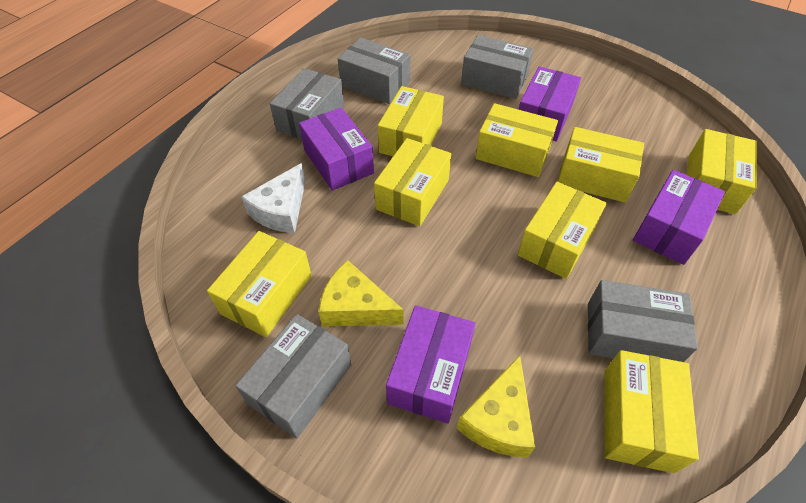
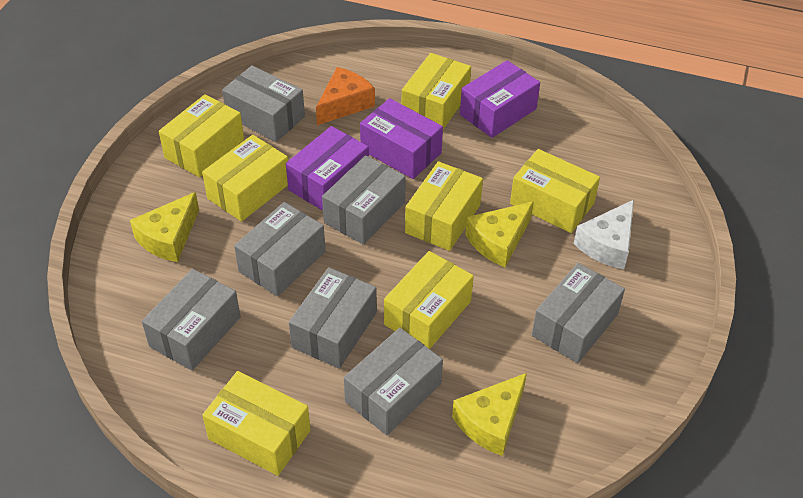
grey box: [235,314,351,439] [270,68,344,140] [338,38,410,104] [461,35,533,99] [588,280,698,362] = 5 -> [142,269,241,371] [222,65,305,142] [234,202,325,296] [289,267,377,368] [322,155,406,245] [344,328,443,435] [532,263,625,363] = 7
orange cheese: none = 0 -> [316,67,375,125] = 1
purple box: [299,108,374,191] [386,305,475,424] [519,66,581,142] [633,170,725,265] = 4 -> [286,126,369,211] [360,98,443,179] [460,60,540,138] = 3
yellow box: [207,231,312,337] [374,138,451,226] [378,86,444,156] [475,103,558,177] [517,182,607,279] [557,127,644,202] [604,350,699,473] [687,129,757,214] = 8 -> [159,94,244,177] [202,135,288,222] [202,371,310,476] [384,251,474,349] [402,53,471,129] [405,161,483,251] [510,149,600,233] = 7
yellow cheese: [318,260,404,327] [457,355,535,457] = 2 -> [130,192,199,262] [452,373,527,456] [465,201,534,267] = 3

